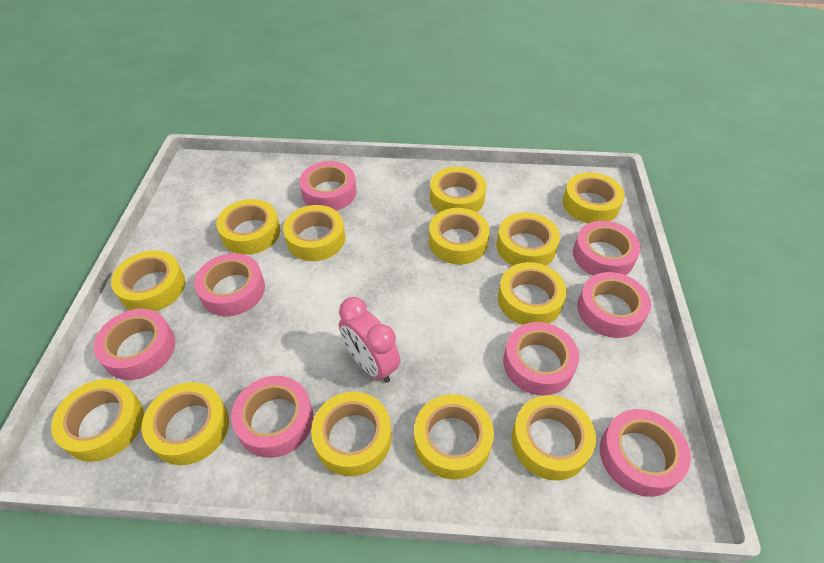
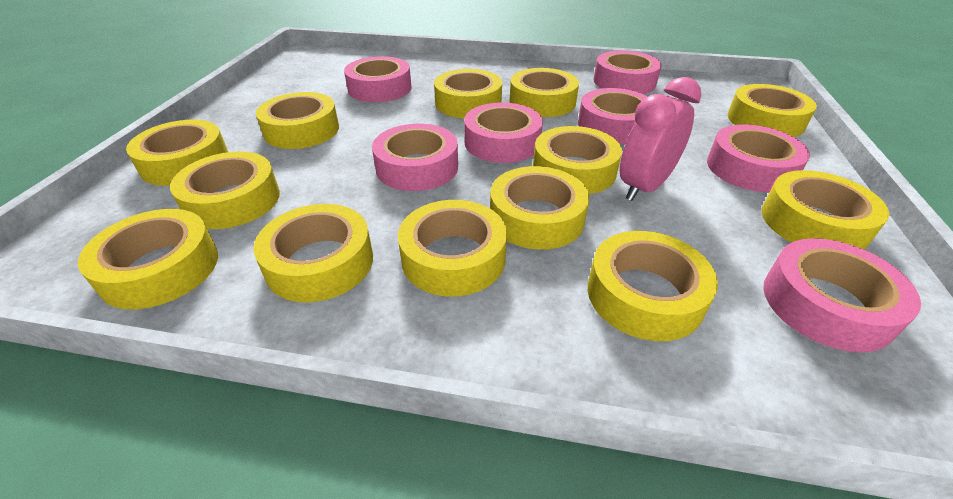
pink tape: [93,309,175,380] [194,253,265,316] [231,376,313,458] [299,161,357,210] [503,322,579,396] [573,221,641,276] [577,272,651,338] [600,409,691,497] = 8 -> [344,56,412,102] [372,124,458,191] [464,102,543,163] [578,88,648,144] [593,51,662,94] [707,125,810,192] [763,238,921,352] = 7

